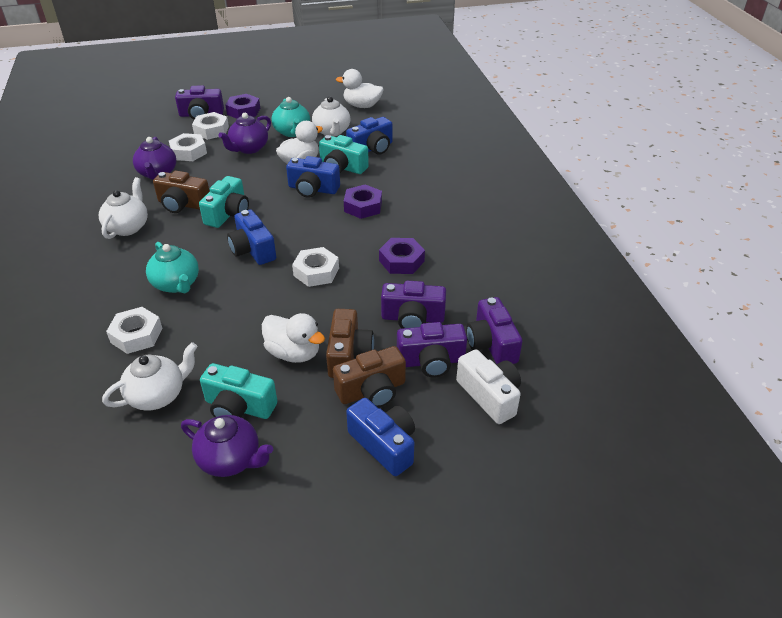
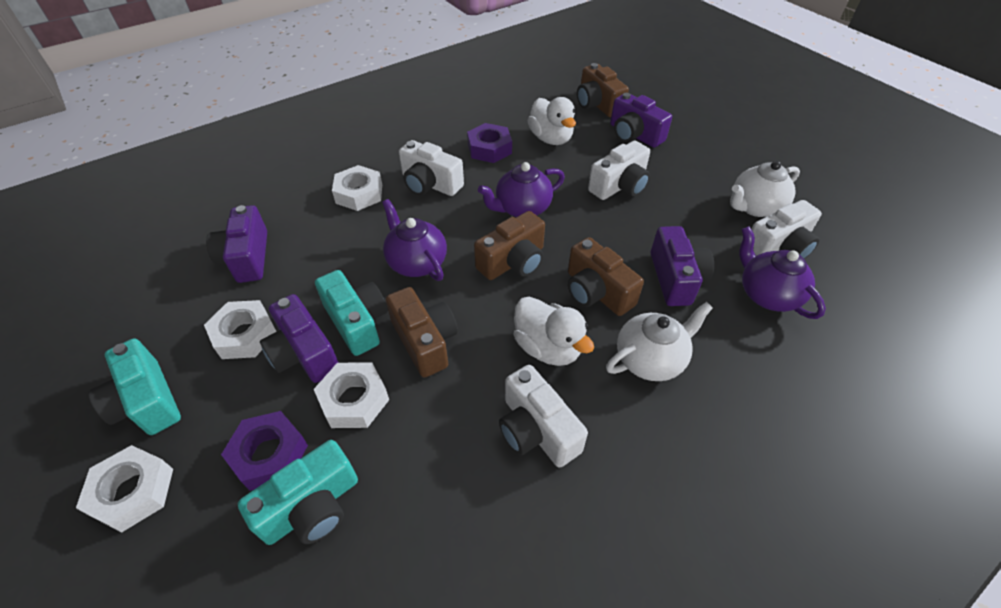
blue camera: [227,210,276,265] [286,156,340,198] [346,117,392,155] [346,398,415,476] = 4 -> none = 0
brown camera: [153,171,210,213] [326,309,374,378] [333,346,406,408] = 3 -> [386,287,458,378] [474,211,545,280] [568,237,644,316] [577,63,629,117] = 4
purple nut: [225,94,260,119] [344,184,382,219] [379,238,425,274] = 3 -> [221,411,308,491] [467,123,512,163] = 2
turquoise teapot: [146,242,199,293] [272,97,310,137] = 2 -> none = 0
white camera: [456,349,521,424] = 1 -> [399,140,464,196] [499,365,588,468] [588,141,650,200] [751,200,822,259] = 4
white duck: [262,313,325,363] [276,121,323,164] [336,69,383,108] = 3 -> [514,297,594,366] [527,97,576,145] = 2
white teapot: [99,177,148,239] [102,342,198,411] [312,96,350,136] = 3 -> [606,302,713,381] [730,161,800,217] = 2

